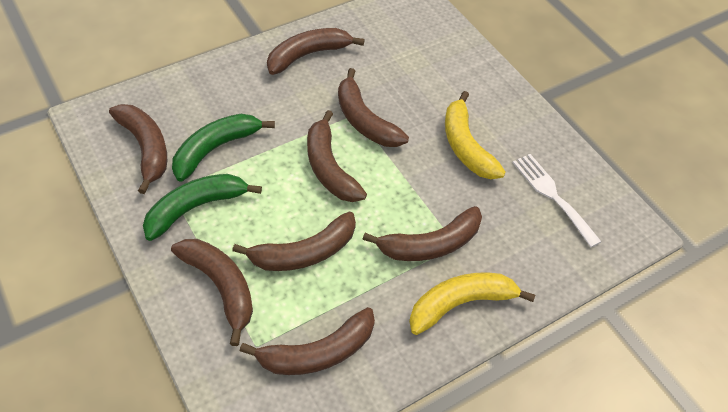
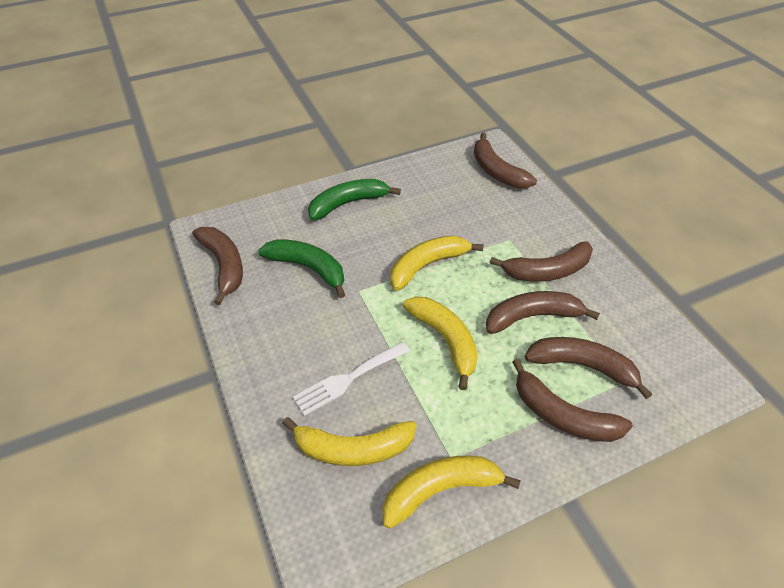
brown banana: [109,104,167,194] [171,239,253,346] [232,212,356,271] [240,307,375,375] [267,28,365,75] [307,110,367,202] [338,68,409,147] [362,206,482,261] = 8 -> [192,227,243,305] [474,133,537,189] [486,291,600,334] [490,241,593,282] [512,358,633,442] [524,337,652,399] = 6
yellow banana: [409,272,535,335] [445,91,506,179] = 2 -> [282,417,417,466] [382,455,521,529] [390,235,483,291] [403,297,478,390] = 4

